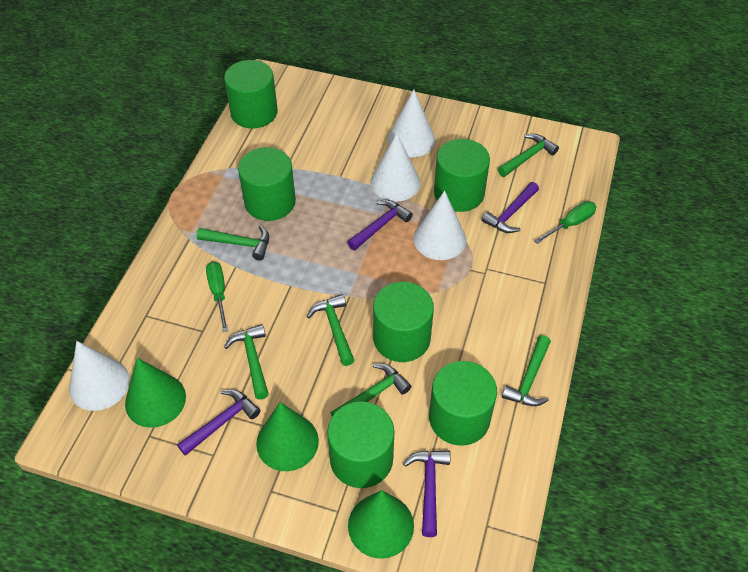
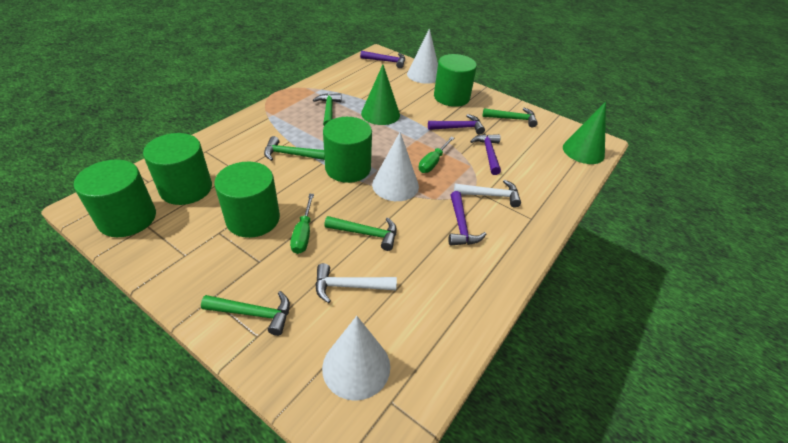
green cone: [125,358,186,428] [256,402,319,471] [348,490,414,559] = 3 -> [361,65,400,125] [563,102,606,164] = 2
green cylinder: [224,60,278,128] [238,147,296,221] [327,401,394,488] [373,282,434,362] [429,361,497,446] [434,139,490,212] = 6 -> [74,159,156,237] [143,133,212,205] [214,162,280,238] [323,117,372,183] [434,54,477,107] = 5
green hammer: [197,226,269,261] [224,324,269,400] [307,294,355,366] [331,364,412,416] [498,134,559,177] [502,335,551,406] = 6 -> [201,291,290,336] [264,136,325,161] [313,93,342,126] [324,216,397,251] [483,108,538,127] = 5
white cone: [69,341,130,411] [370,133,420,202] [387,90,435,157] [413,191,466,260] = 4 -> [322,316,390,401] [372,132,419,201] [407,28,438,84] = 3
white hammer: none = 0 -> [315,263,397,303] [454,180,521,207] = 2

